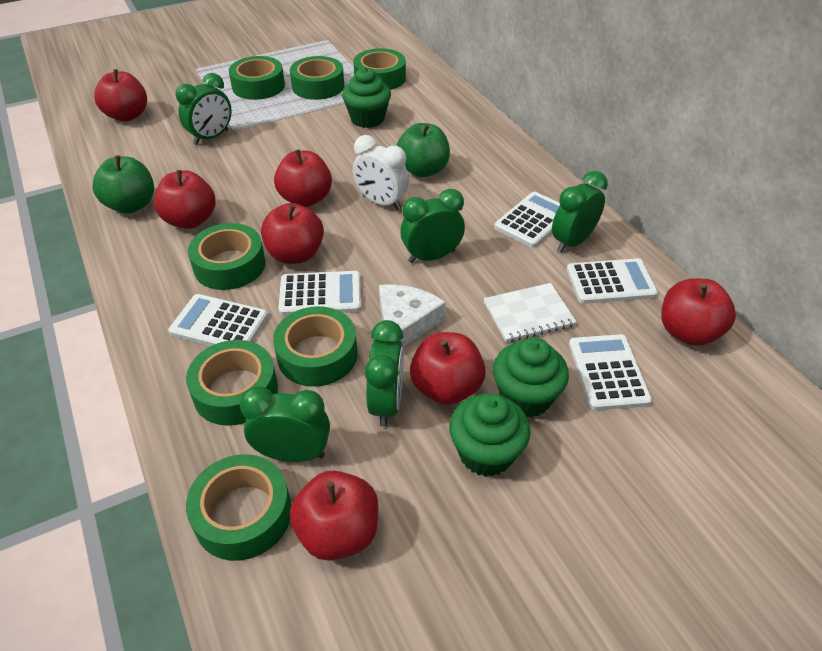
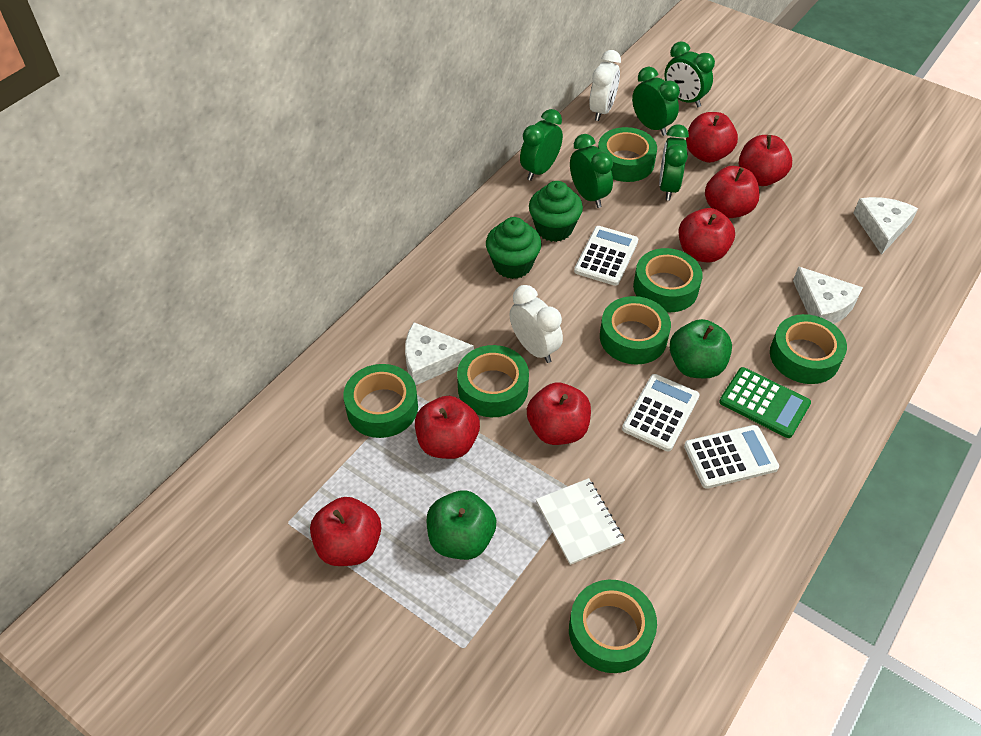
green calculator: none = 0 -> [719,367,811,438] = 1
green cupcake: [342,67,391,128] [449,393,530,477] [493,337,569,418] = 3 -> [486,217,542,279] [529,181,583,242] = 2
white calculator: [168,294,268,346] [278,271,361,316] [494,192,560,248] [566,258,658,304] [569,334,652,410] = 5 -> [574,226,638,286] [622,374,700,451] [684,425,779,489] = 3
white cheese: [379,284,446,347] = 1 -> [405,322,474,385] [793,266,863,324] [854,197,918,255] = 3
white clock: [353,135,409,210] = 1 -> [509,285,563,363] [589,50,621,121] = 2

